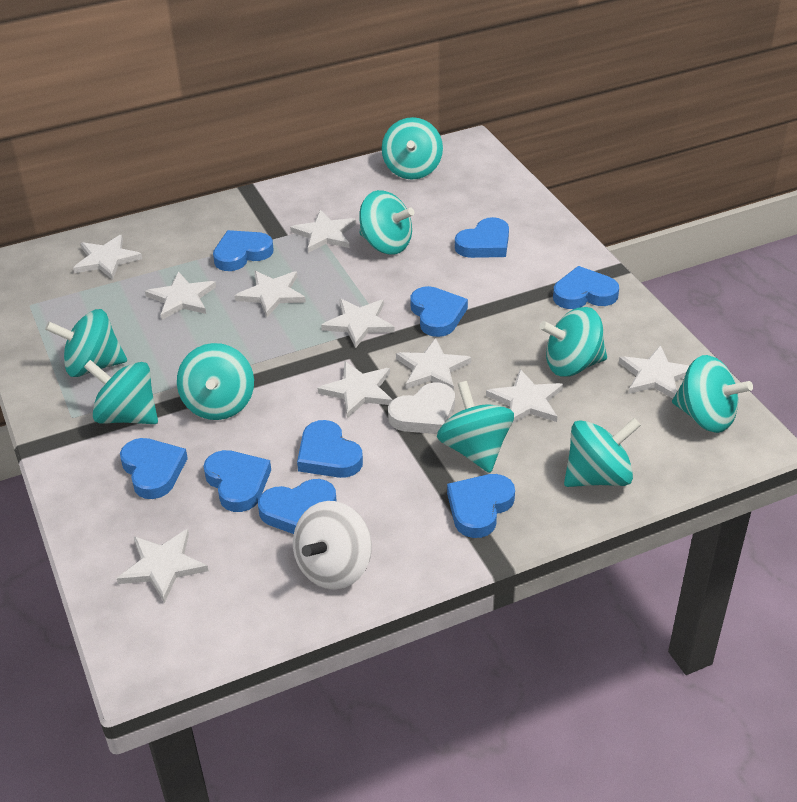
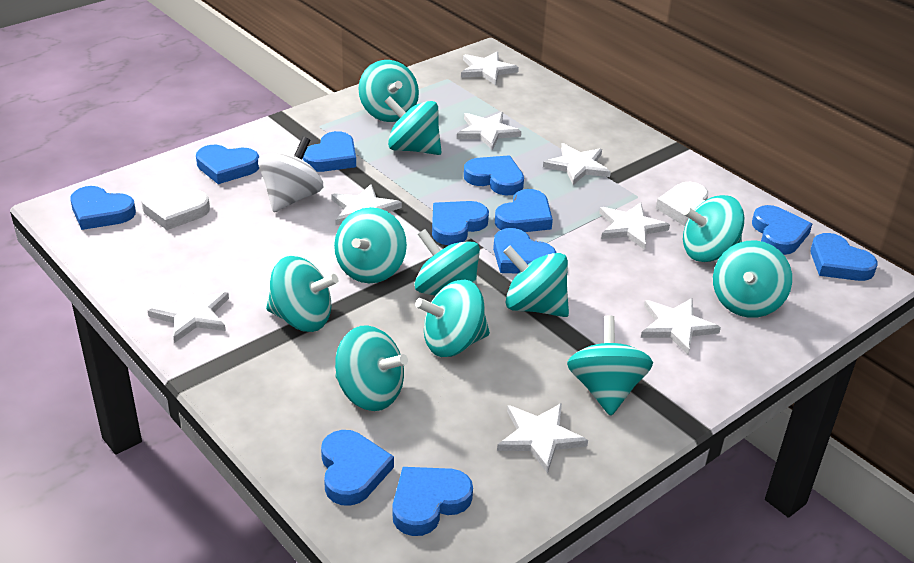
blue heart: [120,438,188,499] [204,450,271,512] [213,230,274,271] [258,479,336,534] [297,420,363,478] [410,286,468,337] [447,474,515,538] [455,217,509,258] [553,266,619,309] = 9 -> [70,186,136,230] [196,145,259,184] [303,131,356,172] [321,430,394,506] [393,467,473,536] [432,201,489,245] [464,155,524,195] [493,228,557,273] [495,189,553,232] [752,205,812,255] [811,233,878,281] = 11
turquoise spinning top: [45,309,127,377] [84,360,158,424] [177,343,254,420] [359,190,414,255] [382,117,443,180] [437,381,514,473] [539,307,607,377] [564,418,641,487] [672,355,753,433] = 9 -> [266,256,338,332] [334,207,407,283] [335,325,408,411] [358,60,419,122] [384,96,441,155] [414,229,480,296] [415,279,490,357] [503,246,569,317] [567,316,653,416] [683,195,744,262] [713,240,792,318] = 11
white heart: [388,383,455,434] = 1 -> [141,187,210,230] [656,182,708,226] = 2
white star: [73,235,142,280] [117,529,208,603] [145,272,216,320] [235,271,306,317] [290,210,356,253] [318,361,392,418] [321,299,395,348] [396,338,471,391] [486,369,563,424] [619,345,689,399] = 10 -> [148,285,229,343] [331,184,402,225] [457,112,521,150] [461,52,519,85] [497,403,588,473] [543,143,611,185] [599,202,670,250] [641,298,721,355] = 8

